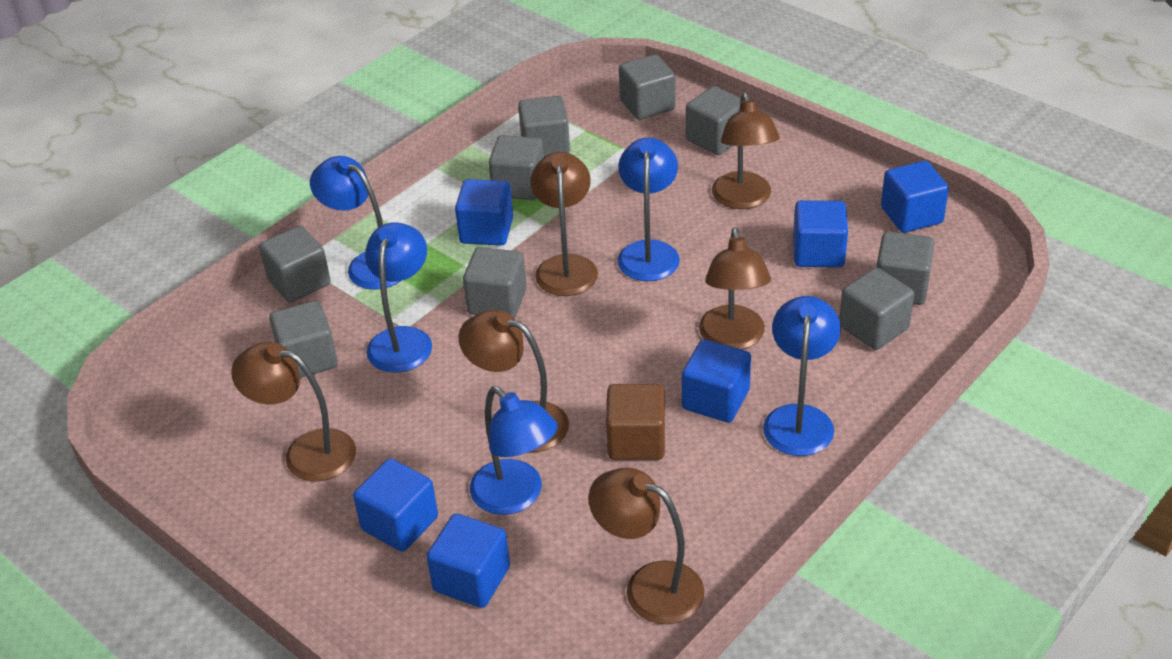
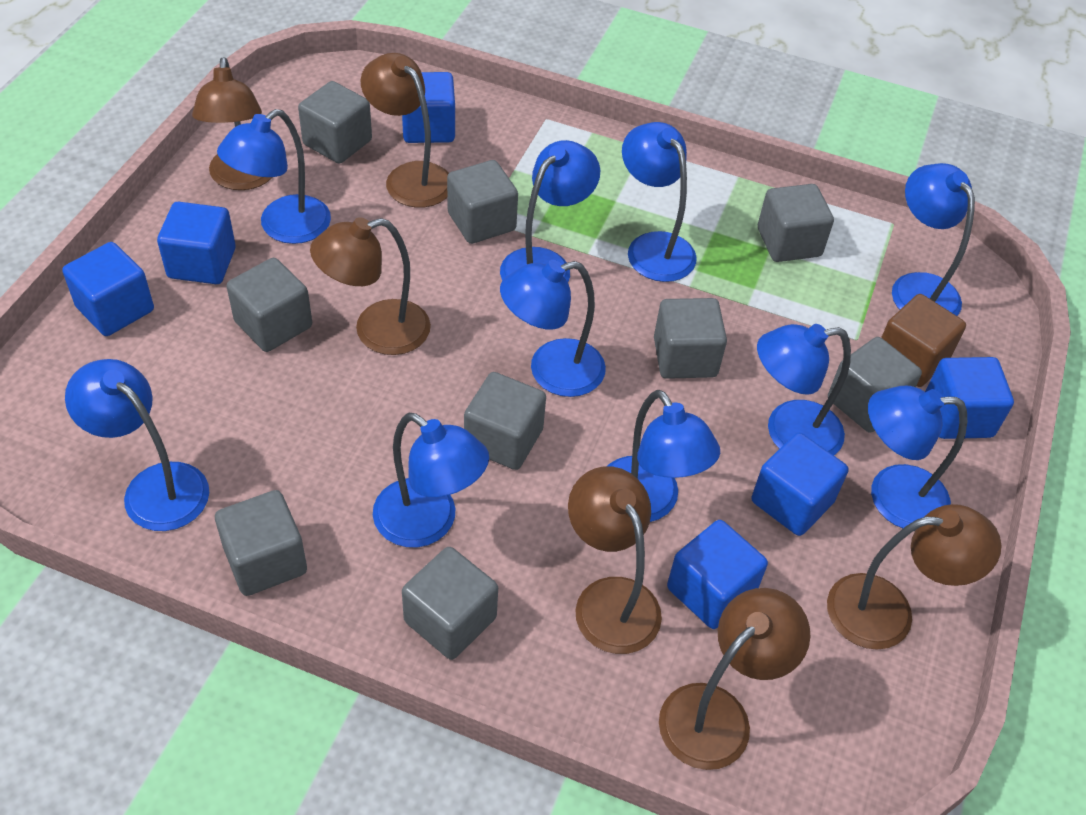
blue lamp: [310,156,400,290] [365,222,432,373] [470,386,558,515] [617,138,680,281] [763,296,841,456] = 5 -> [65,359,209,531] [217,109,331,244] [373,413,489,548] [500,140,600,282] [500,260,606,397] [608,390,720,522] [622,122,697,282] [757,324,851,455] [868,386,967,528] [892,163,975,316] = 10

